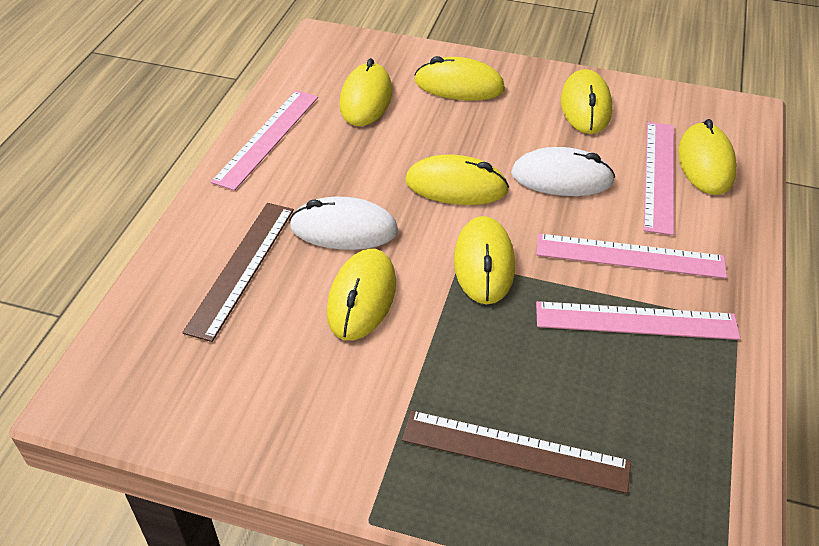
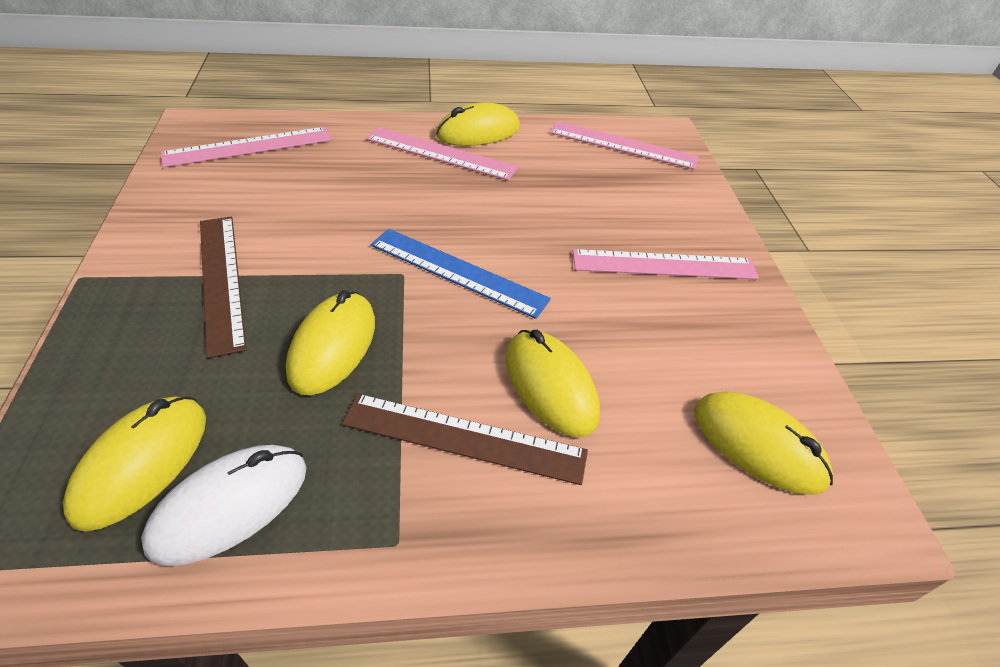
blue ruler: none = 0 -> [371,229,551,319] = 1
white mouse: [289,197,398,250] [511,147,615,196] = 2 -> [141,445,307,566] = 1
yellow mouse: [327,249,396,340] [340,58,392,126] [405,155,509,205] [414,56,505,100] [454,216,515,304] [561,69,612,134] [678,119,737,195] = 7 -> [63,396,206,532] [286,290,375,395] [436,102,520,146] [506,330,600,437] [694,391,833,495] = 5

